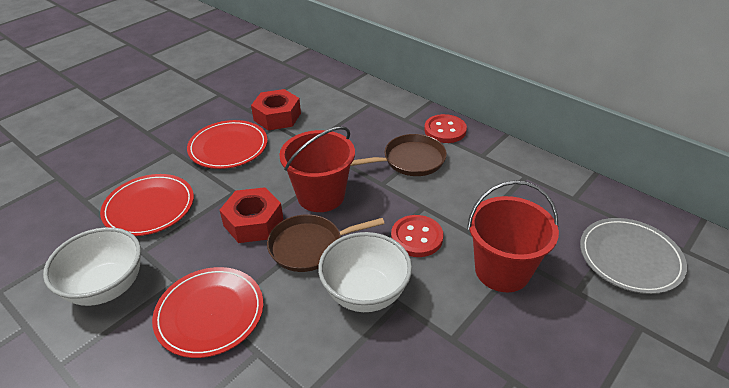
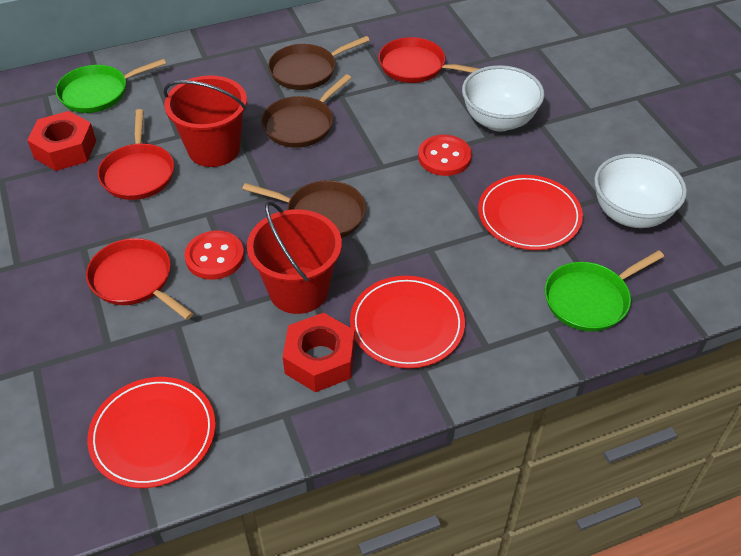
brown pan: [267,214,385,272] [350,134,447,176] = 2 -> [242,180,366,238] [261,74,351,148] [268,36,370,90] = 3
green pan: none = 0 -> [56,59,166,113] [545,250,664,332] = 2
grey plate: [580,218,687,294] = 1 -> none = 0
red pan: none = 0 -> [86,238,193,320] [98,109,174,200] [378,37,480,83] = 3

